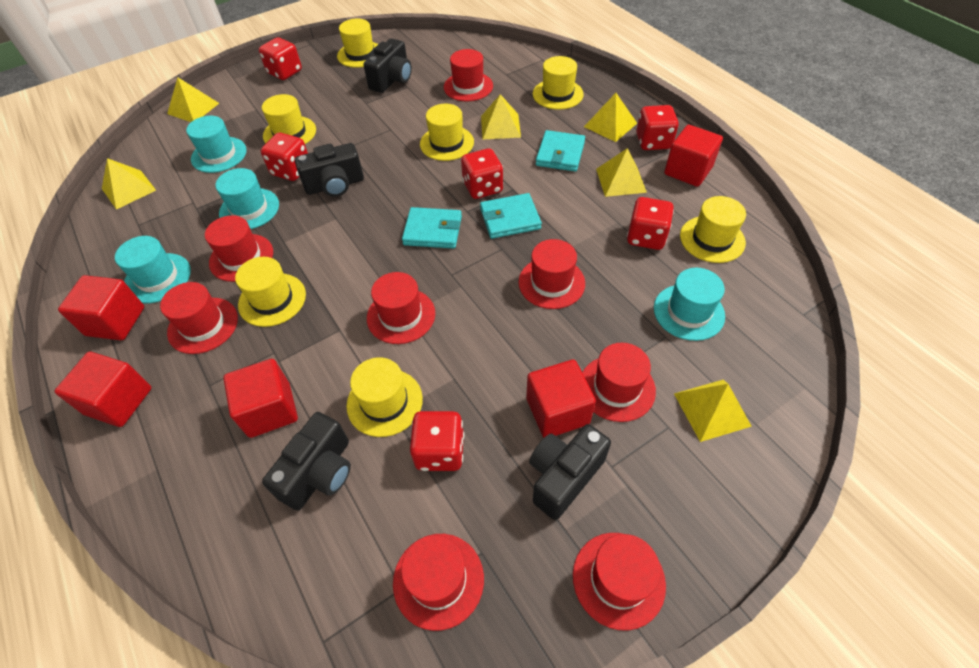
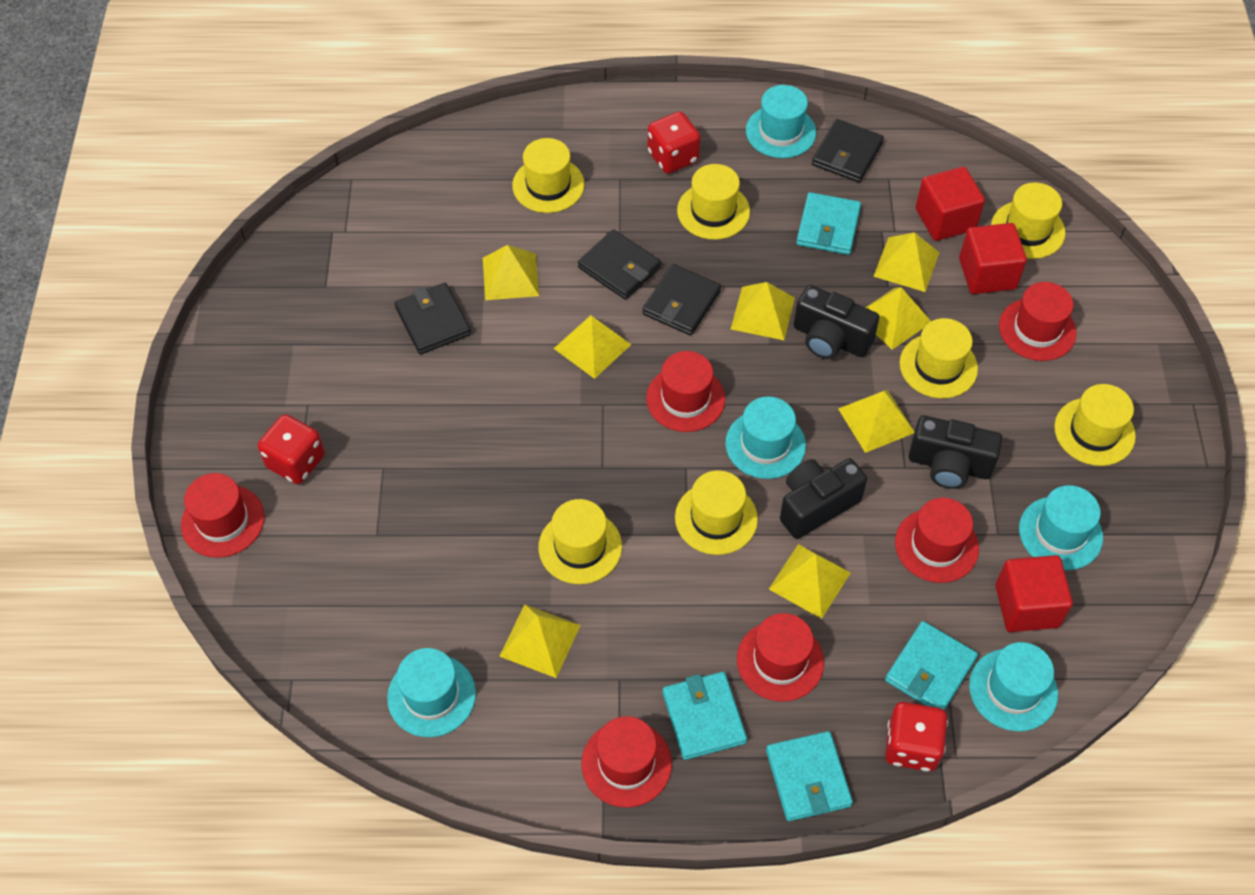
black camera: [262,412,351,510] [295,143,364,197] [363,38,412,93] [529,424,611,520] = 4 -> [780,458,867,539] [794,285,879,359] [909,415,1002,489] = 3
black wallet: none = 0 -> [395,283,471,354] [578,229,661,300] [642,264,721,336] [812,119,884,183] = 4
red cube: [54,352,151,427] [58,275,144,340] [223,359,298,438] [526,360,596,438] [664,125,723,187] = 5 -> [916,167,985,241] [959,223,1027,294] [995,555,1073,632] = 3
red dice: [259,37,302,80] [261,133,308,181] [410,411,464,471] [461,148,503,199] [627,197,674,250] [636,105,679,150] = 6 -> [258,414,325,484] [648,111,701,174] [885,702,948,772] = 3
red hat: [160,282,238,354] [205,215,273,282] [367,272,435,344] [393,534,484,631] [444,49,493,101] [518,239,585,309] [573,533,666,631] [582,343,656,422] = 8 -> [181,473,265,558] [581,716,672,808] [646,351,725,432] [737,613,824,702] [895,498,979,583] [999,282,1077,361] = 6
turquoise hat: [115,236,191,303] [186,116,247,173] [216,168,279,229] [654,268,725,341] = 4 -> [387,648,476,737] [725,397,806,479] [746,85,816,158] [969,642,1058,731] [1019,485,1103,570] = 5
turquoise wallet: [402,207,462,249] [480,193,542,239] [536,130,585,171] = 3 -> [663,672,747,760] [766,731,853,821] [796,192,861,255] [885,621,978,710] = 4
yellow pyramid: [102,158,156,209] [167,77,219,122] [481,94,521,140] [584,93,637,142] [596,148,647,197] [674,380,752,442] = 6 -> [483,245,539,300] [499,604,581,678] [554,315,631,379] [731,282,795,340] [769,544,851,619] [838,389,915,453] [865,287,931,350] [873,232,940,292] = 8

